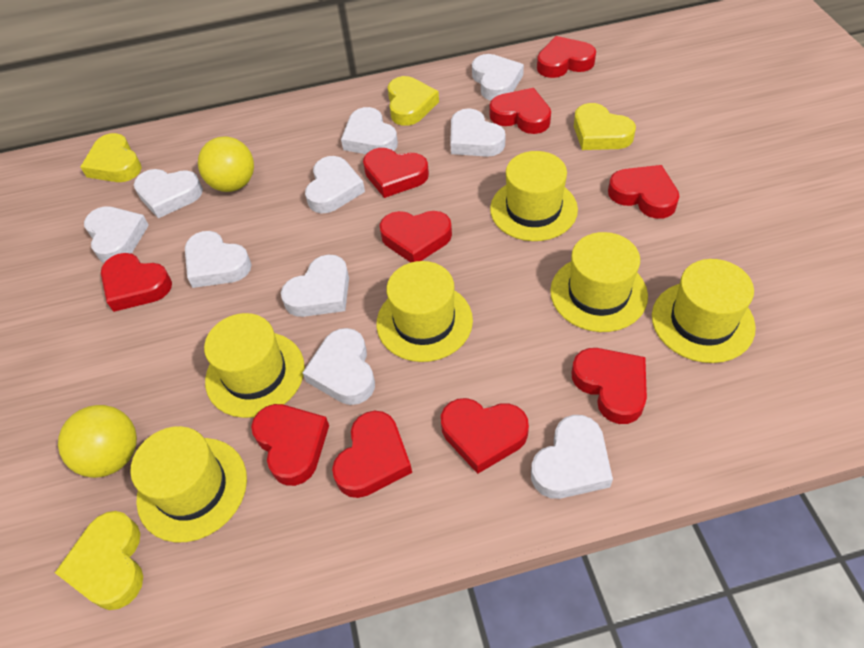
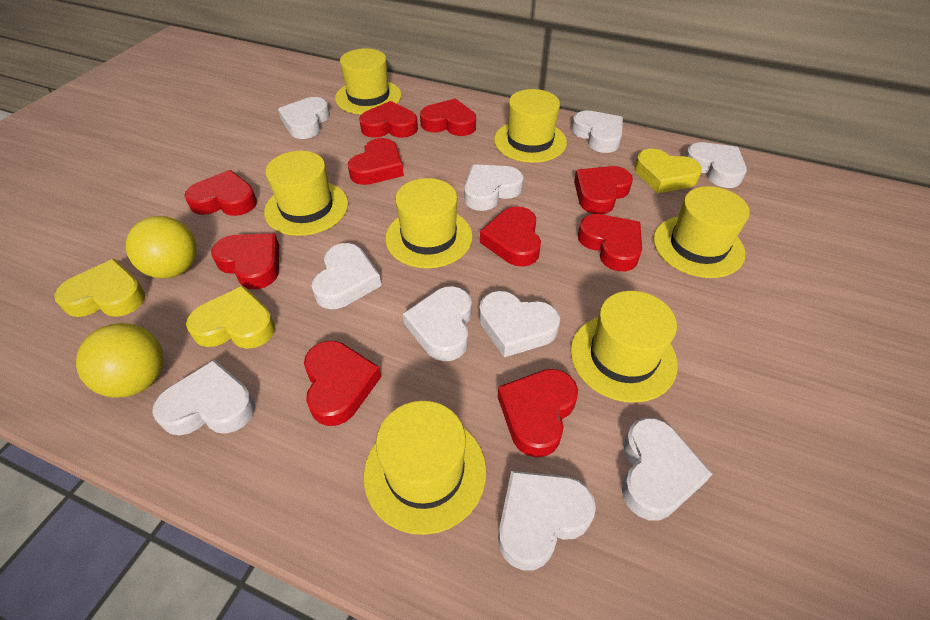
yellow hat: [130,426,247,542] [204,313,305,418] [377,261,473,362] [490,151,578,241] [550,232,648,332] [652,259,756,363] = 6 -> [264,151,348,236] [335,48,401,114] [364,401,486,535] [385,178,473,268] [494,89,567,163] [570,291,678,403] [653,186,750,278] = 7
yellow heart: [55,511,143,610] [81,133,142,182] [388,76,439,126] [574,103,636,150] = 4 -> [54,259,145,317] [186,286,275,349] [634,148,702,193] = 3

